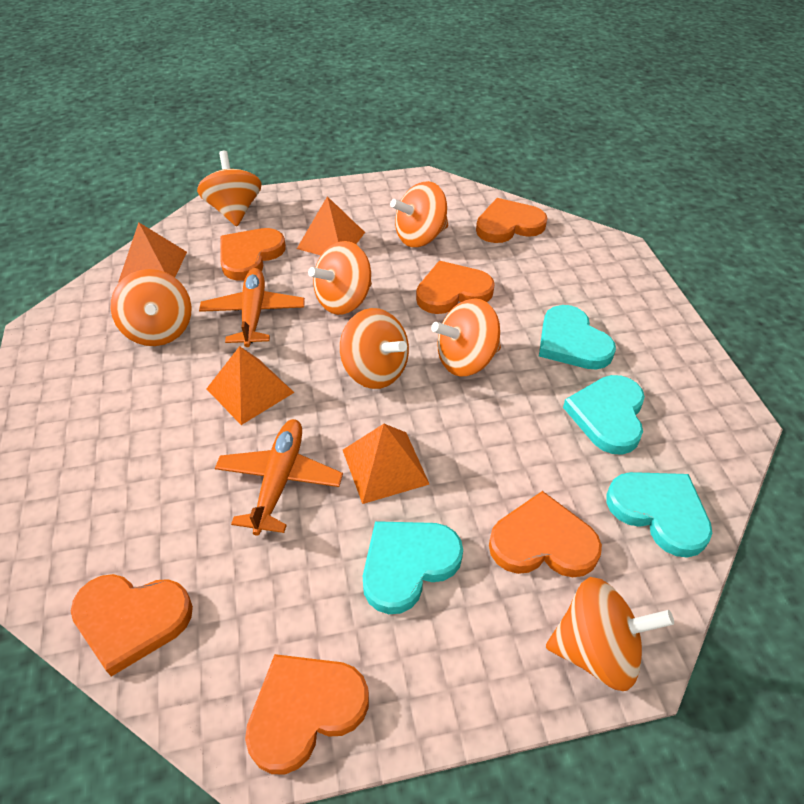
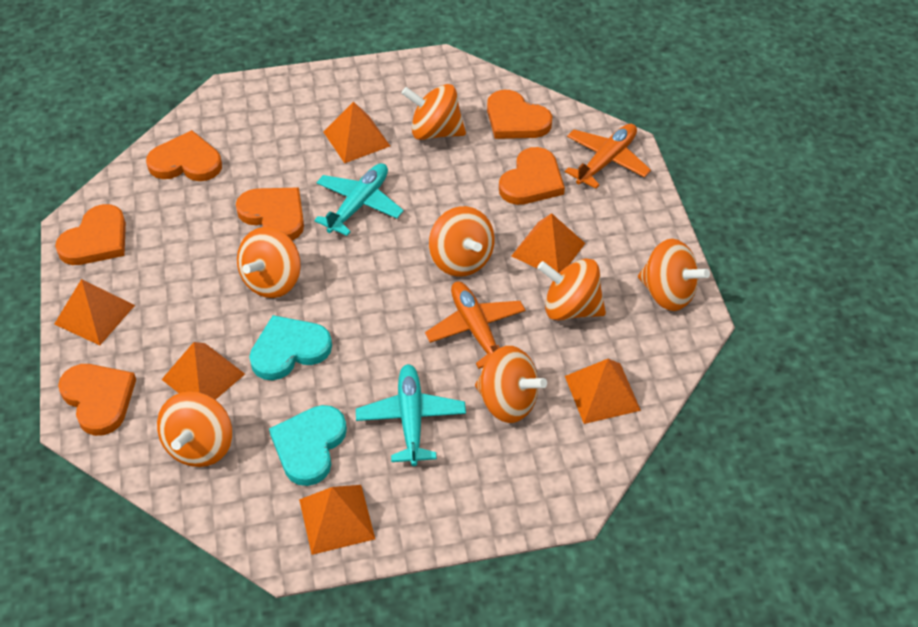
orange pyramid: [118,222,187,282] [207,346,295,425] [297,196,365,255] [343,424,429,504] = 4 -> [54,279,135,345] [161,342,245,400] [299,485,375,555] [323,101,390,163] [511,213,585,273] [565,359,641,424] = 6
turquoise heart: [363,521,463,614] [539,305,616,370] [563,375,645,455] [606,472,712,558] = 4 -> [249,315,332,380] [269,405,347,486] = 2
turquoise plane: none = 0 -> [314,163,404,236] [356,364,466,466] = 2

